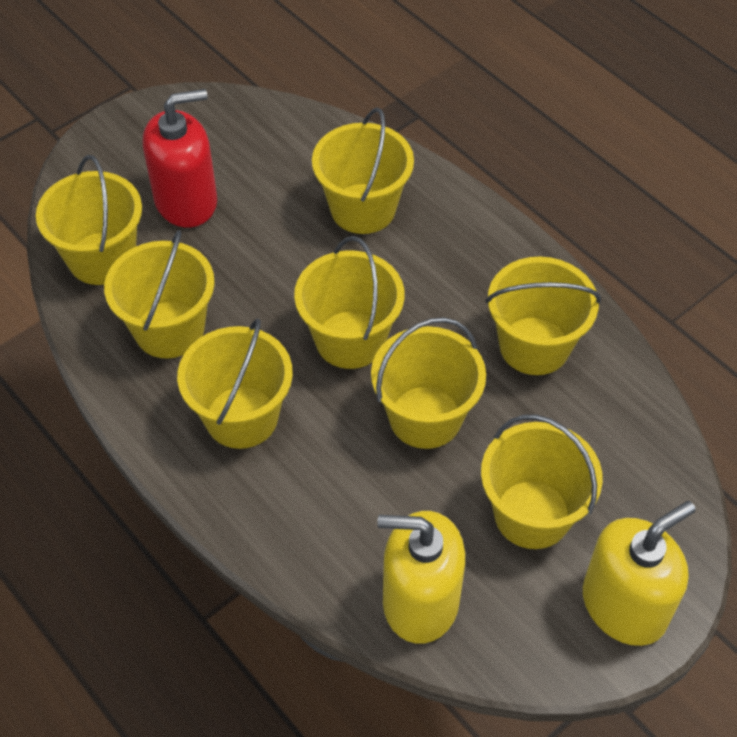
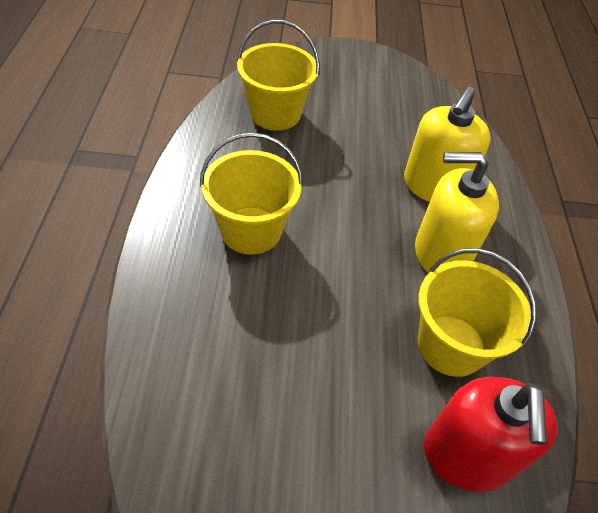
yellow bucket: [36,155,142,285] [104,230,215,359] [177,318,293,449] [294,236,404,369] [312,107,414,234] [371,317,486,449] [481,415,603,549] [485,256,601,375] = 8 -> [200,132,303,255] [237,20,320,131] [418,248,536,377] = 3

